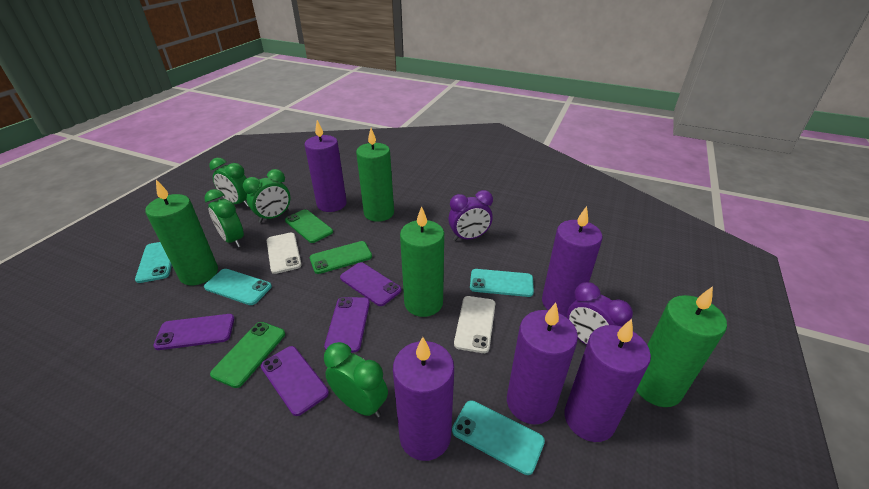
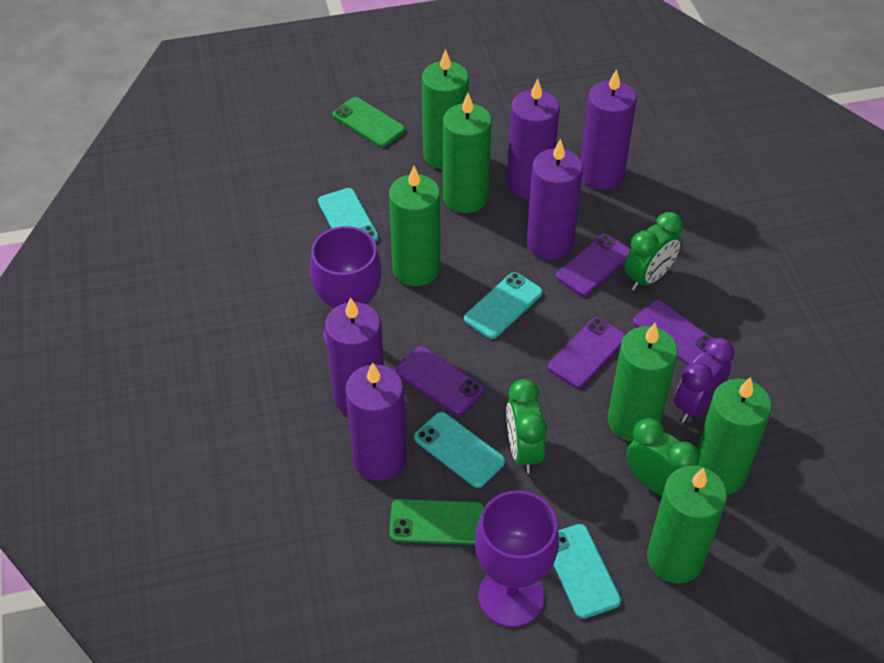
green candle: [145,180,218,285] [356,128,394,222] [400,206,444,317] [636,286,727,407] = 4 -> [389,166,440,286] [422,49,469,169] [443,93,492,213] [608,323,678,442] [647,466,727,583] [697,377,772,495] = 6
green clock: [204,189,244,248] [209,158,248,207] [243,169,290,223] [324,342,388,418] = 4 -> [506,379,547,474] [625,212,683,291] [626,418,700,496] = 3
green phone: [210,322,285,388] [285,209,333,243] [310,241,372,274] = 3 -> [333,97,405,147] [389,499,484,545] = 2
purple clock: [448,190,493,241] [567,282,633,345] = 2 -> [674,338,735,423] = 1
purple goblet: none = 0 -> [310,226,381,345] [475,490,559,627] = 2
white phone: [267,233,302,274] [454,296,495,353] = 2 -> none = 0

